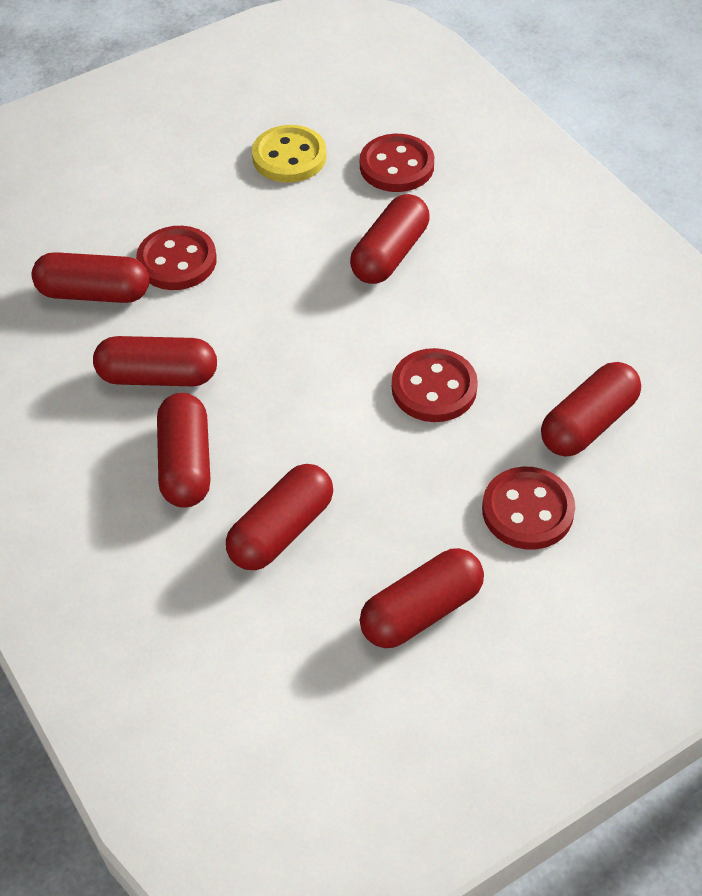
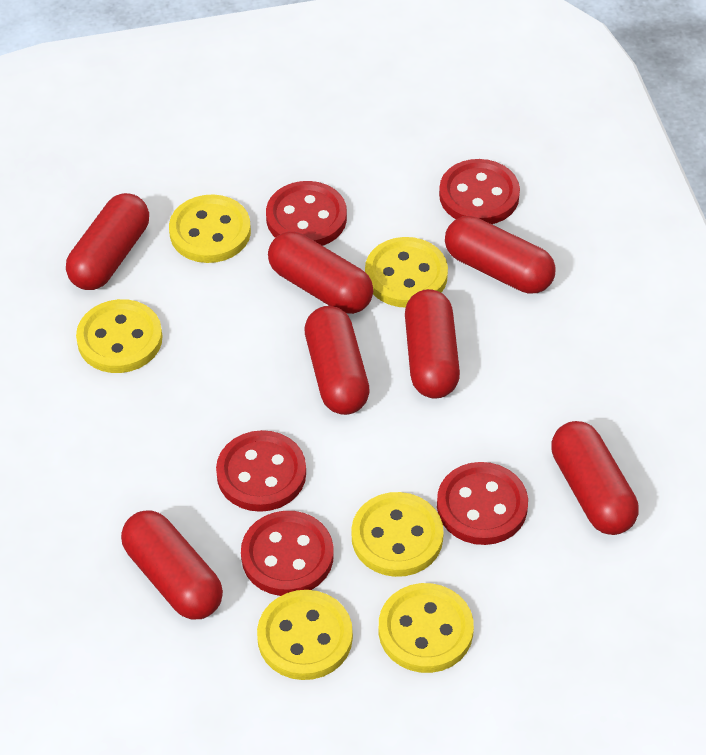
red button: [136,226,217,290] [360,134,434,192] [392,348,478,422] [482,467,575,550] = 4 -> [216,430,306,512] [241,511,334,596] [266,181,347,246] [437,462,528,545] [439,159,520,224] = 5
yellow button: [252,125,326,183] = 1 -> [76,299,162,373] [169,194,251,263] [257,590,353,680] [351,492,444,577] [365,237,448,308] [379,583,474,673] = 6

